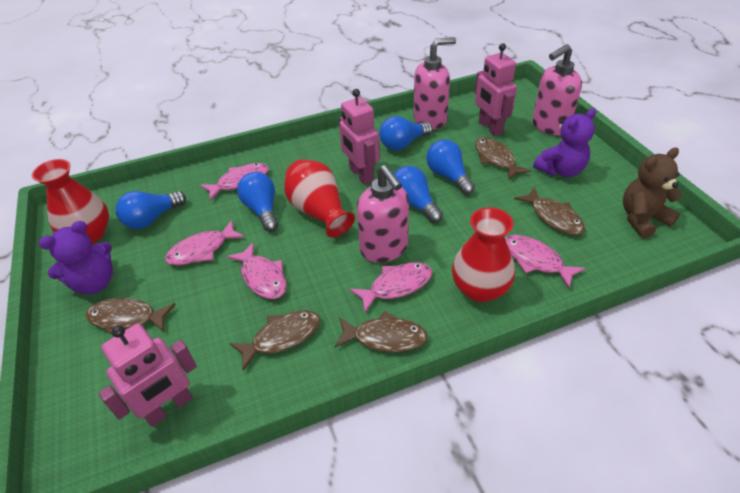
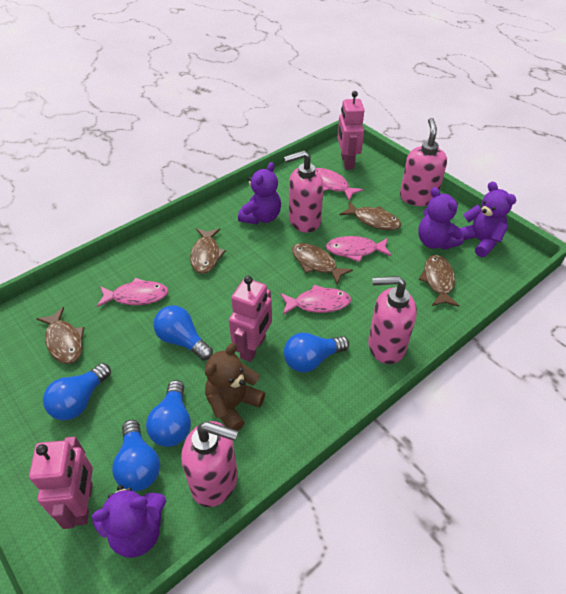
pink fish: [165,220,245,266] [200,163,269,201] [227,242,287,299] [350,262,432,312] [505,235,586,288] = 5 -> [97,278,168,307] [280,285,351,315] [315,168,363,200] [326,236,392,262] = 4
pink soap dispenser: [357,165,409,263] [414,37,456,129] [532,44,582,135] = 3 -> [181,421,238,507] [284,150,324,233] [368,276,417,364] [400,118,447,206] = 4
purple teddy bear: [39,221,113,294] [533,108,596,177] = 2 -> [92,485,166,558] [238,162,281,224] [418,187,464,250] [460,182,517,257] = 4
red vase: [32,159,109,244] [284,159,355,238] [452,207,515,302] = 3 -> none = 0

